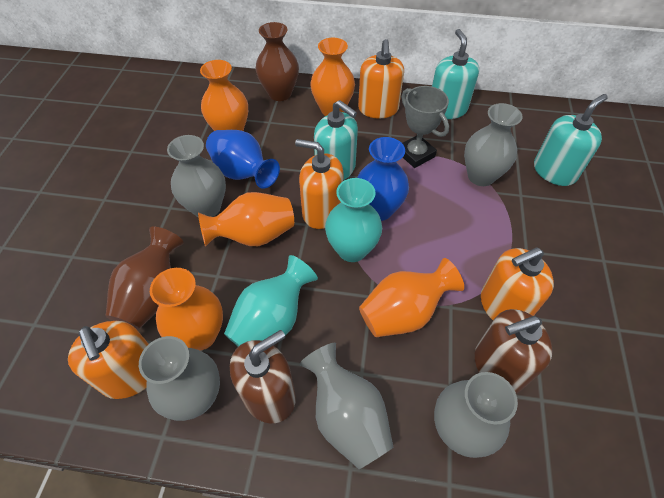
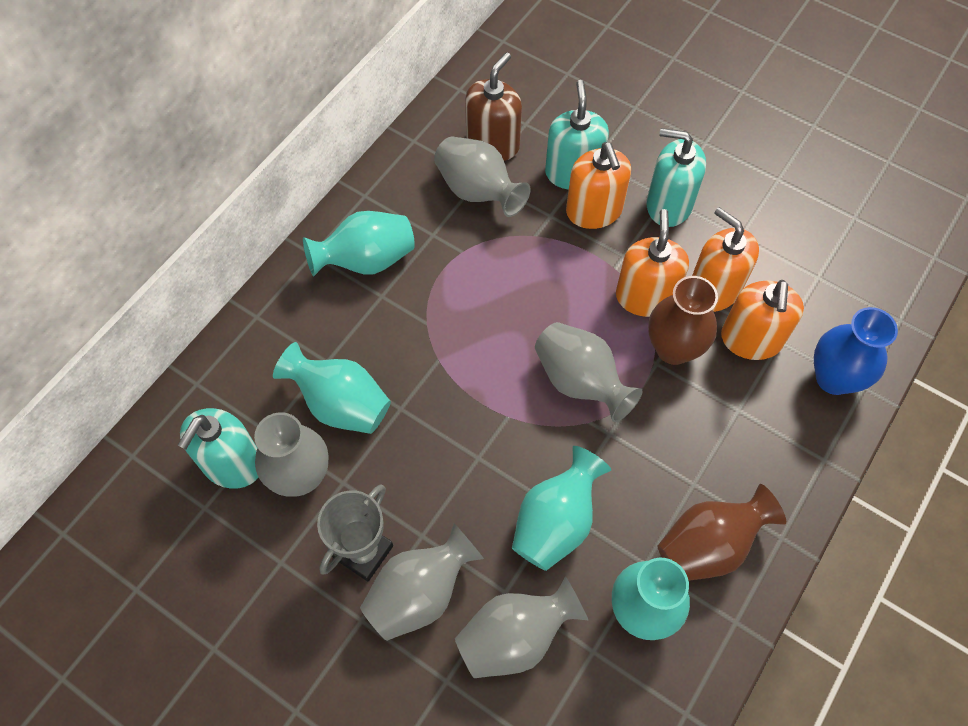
blue vase: [206,130,280,189] [357,137,409,221] = 2 -> [814,307,898,395] = 1
brown soap dispenser: [230,330,296,423] [475,309,553,394] = 2 -> [465,52,522,161] = 1
orange vase: [150,268,223,350] [198,192,294,247] [200,60,248,131] [310,38,355,116] [359,258,464,337] = 5 -> none = 0
turquoise vase: [224,255,318,347] [325,178,382,262] = 2 -> [273,342,391,434] [303,211,415,276] [512,446,611,571] [612,558,690,640] = 4

